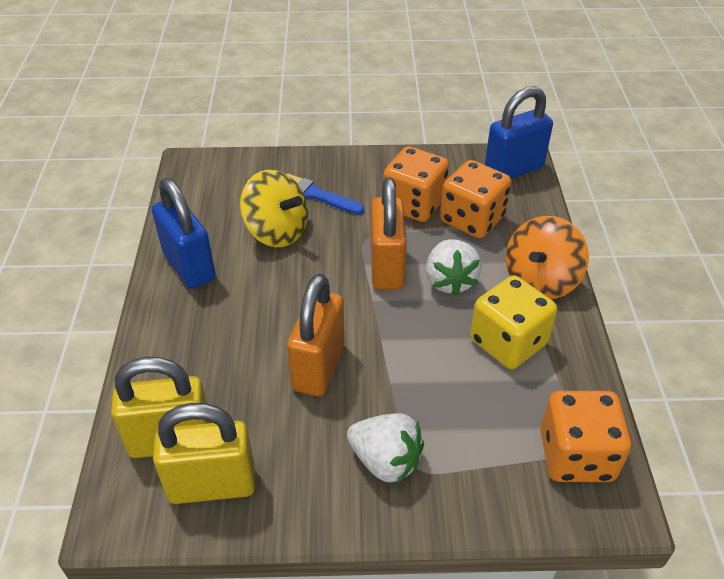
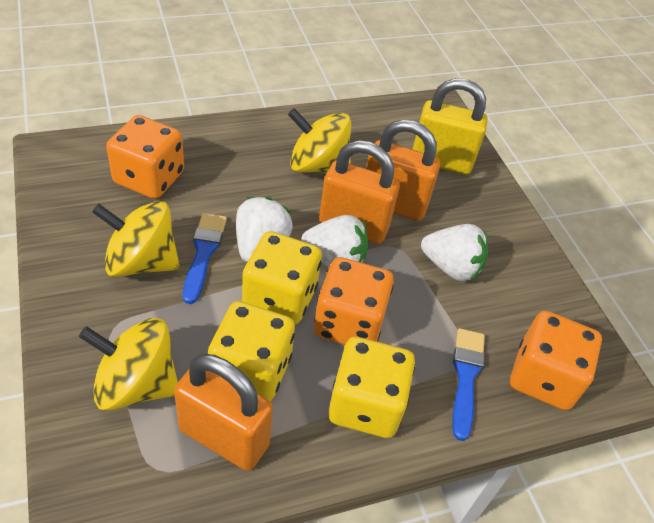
blue brush: [286,173,364,215] = 1 -> [183,213,227,304] [452,328,485,441] = 2
blue padlock: [152,178,216,289] [485,86,553,179] = 2 -> none = 0
orange padlock: [287,274,345,396] [371,177,407,290] = 2 -> [174,354,273,471] [319,140,400,244] [366,119,441,221] = 3
orange spinning top: [505,216,589,299] = 1 -> none = 0
white strawberry: [347,413,424,484] [426,239,482,296] = 2 -> [236,197,293,262] [301,215,368,267] [421,224,488,281] = 3
yellow dice: [470,275,557,369] = 1 -> [208,301,295,401] [242,231,322,325] [328,337,415,438] = 3
yellow padlock: [111,357,212,458] [153,403,255,504] = 2 -> [412,78,488,175] = 1
yellow spinning top: [240,170,308,247] = 1 -> [79,318,178,411] [92,201,180,277] [288,108,351,173] = 3

